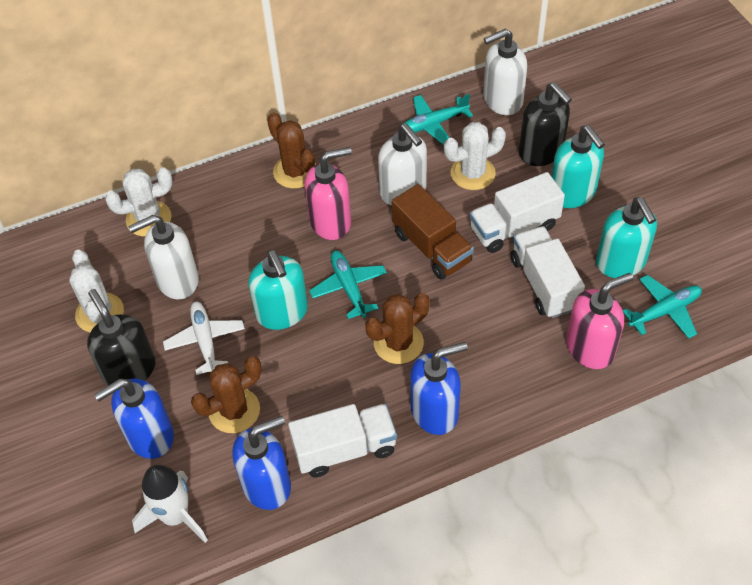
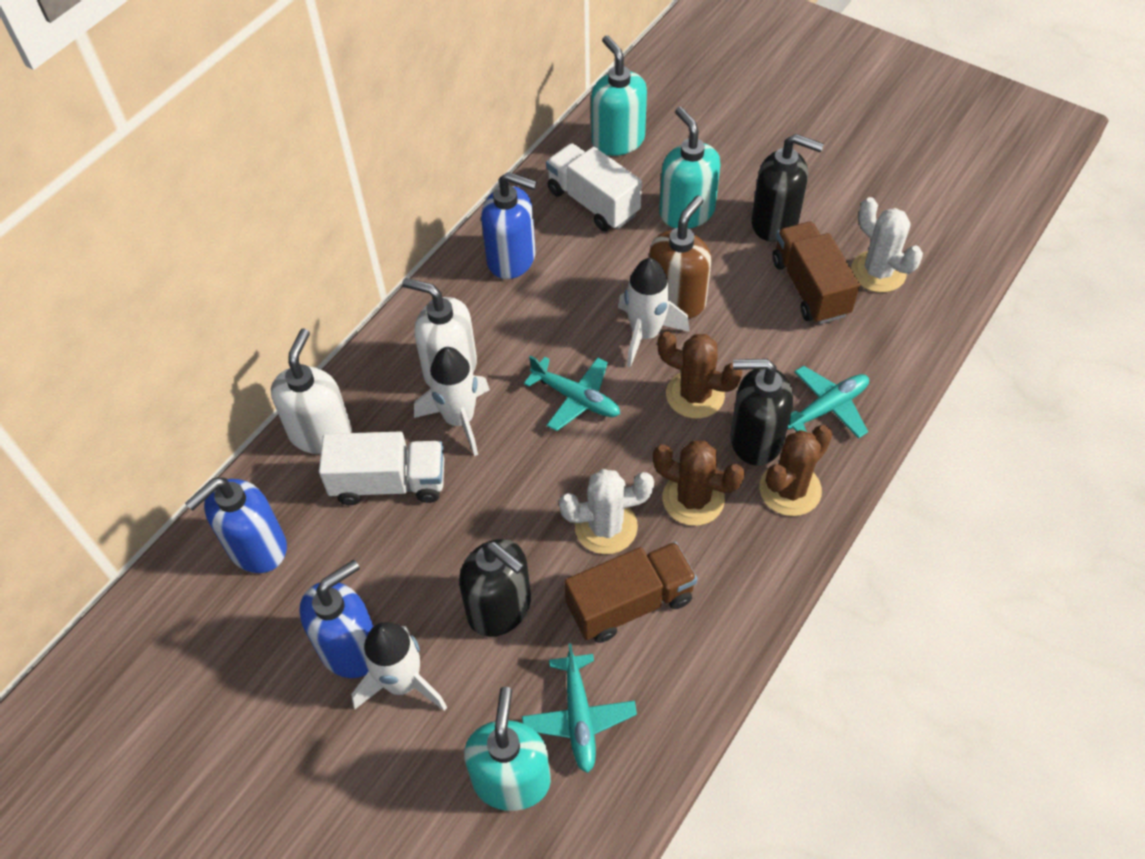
black soap dispenser: [87,289,156,386] [519,82,572,166] = 2 -> [459,539,531,637] [730,359,793,466] [751,134,824,242] = 3
brown soap dispenser: none = 0 -> [649,195,711,319] = 1
brown truck: [392,184,474,279] = 1 -> [564,542,697,643] [772,222,860,324] = 2
pink soap dispenser: [305,147,352,240] [566,273,633,369] = 2 -> none = 0
white cactus: [69,250,124,332] [105,167,173,237] [444,122,506,190] = 3 -> [559,469,654,554] [851,197,923,293] = 2
white plane: [163,301,245,375] = 1 -> none = 0
white rocket: [132,465,208,543] = 1 -> [351,622,447,711] [414,347,490,456] [618,258,690,368] = 3
white soap dispenser: [128,215,199,299] [378,123,427,206] [483,29,527,115] = 3 -> [271,329,352,454] [402,278,477,386] = 2
white truck: [288,404,397,477] [469,172,565,253] [511,226,585,318] = 3 -> [319,432,444,505] [546,143,642,231] = 2

